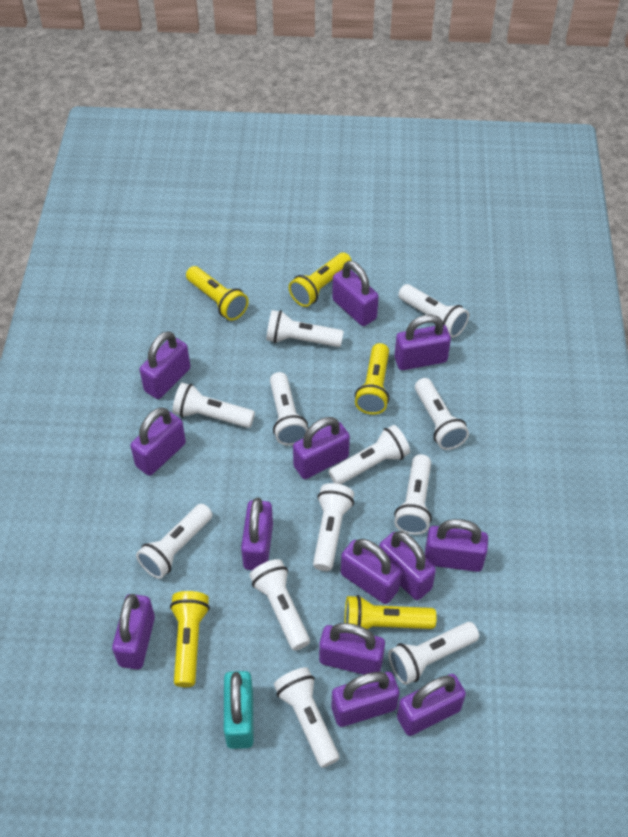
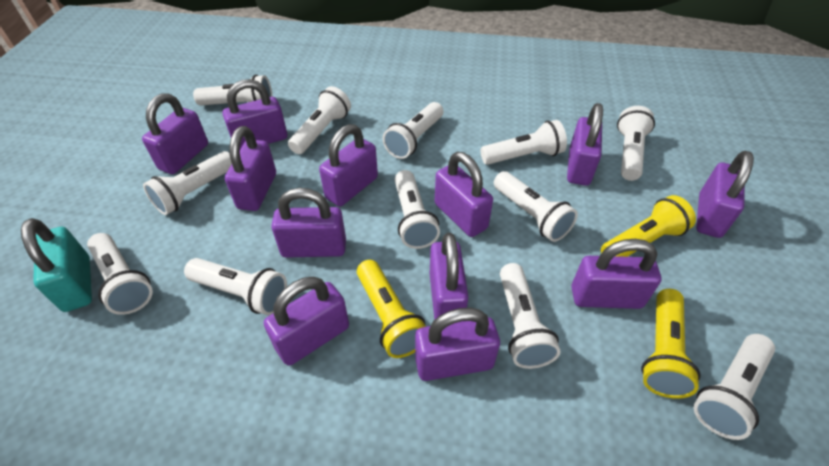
purple padlock: [112,594,155,669] [130,407,186,476] [140,331,190,399] [241,498,273,570] [293,417,350,479] [319,623,385,675] [332,261,379,326] [332,672,399,727] [341,539,402,604] [379,531,436,600] [395,314,451,370] [397,674,466,736] [425,519,488,572] = 13 -> [142,93,208,174] [223,79,287,149] [225,126,276,211] [264,277,349,366] [271,188,346,258] [319,124,378,206] [415,308,500,381] [430,233,469,320] [435,152,493,237] [567,103,603,186] [571,239,662,309] [696,151,754,238] = 12
yellow flashlight: [170,591,210,687] [186,266,249,321] [289,252,352,307] [345,595,437,629] [355,343,389,415] = 5 -> [357,260,426,358] [601,195,696,257] [641,289,701,399] = 3

